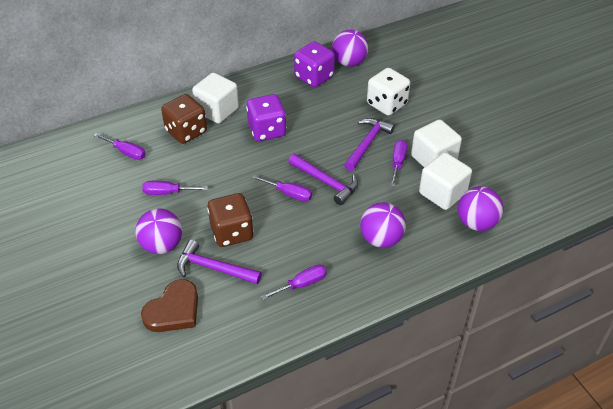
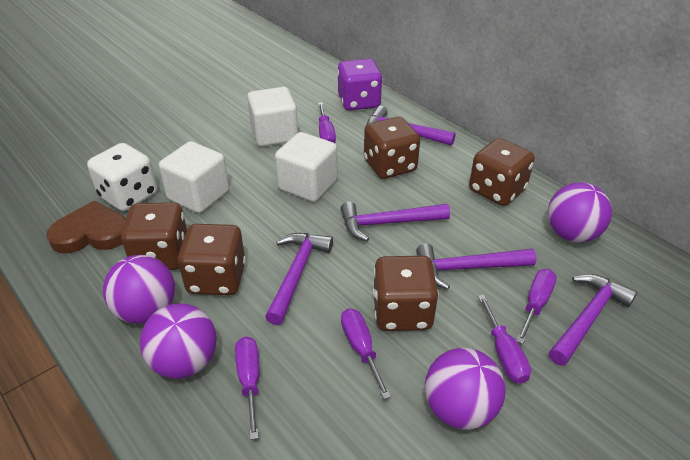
brown dice: [161,94,207,144] [207,193,254,247] = 2 -> [121,202,187,270] [178,224,246,295] [364,117,420,179] [373,256,439,331] [469,138,535,206] = 5
purple dice: [246,94,286,141] [294,41,335,87] = 2 -> [337,59,383,111] = 1
purple hammer: [177,240,262,284] [288,154,358,205] [344,118,395,171] = 3 -> [265,233,333,325] [340,202,450,242] [366,106,456,146] [416,243,537,290] [549,274,637,366] = 5

